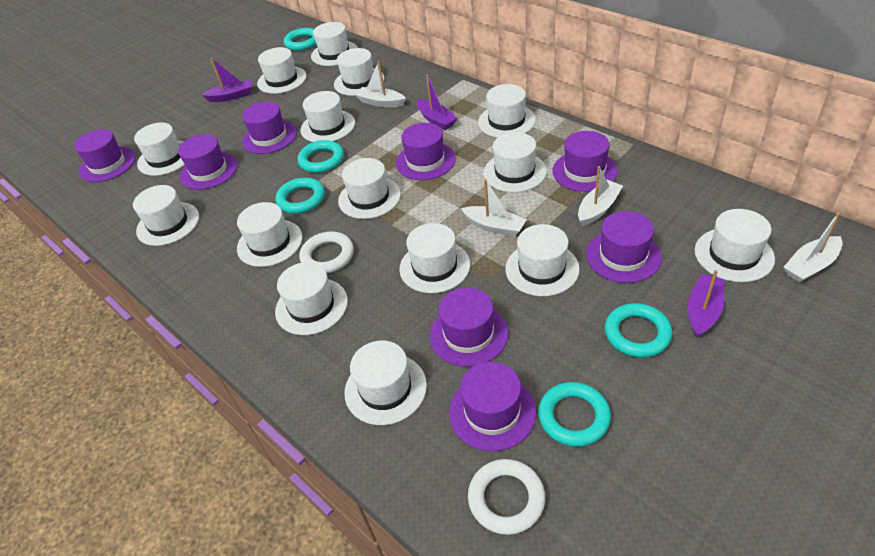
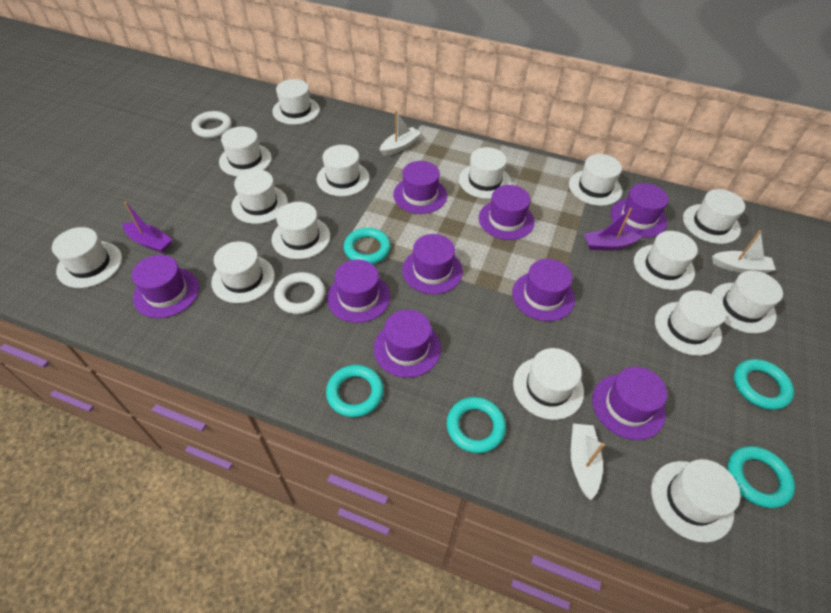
purple boat: [202,58,252,102] [416,75,457,130] [688,270,724,338] = 3 -> [123,202,173,253] [584,208,642,251] = 2
purple hat: [74,129,136,182] [178,134,238,190] [242,102,297,154] [396,123,456,180] [430,288,508,367] [449,362,536,451] [552,131,618,192] [586,211,662,283] = 8 -> [132,255,199,318] [327,260,390,323] [374,309,441,378] [393,161,447,214] [402,234,463,294] [479,185,535,240] [512,259,575,321] [592,367,667,440] [611,183,669,238] = 9
white boat: [355,61,406,107] [461,179,527,236] [578,166,623,226] [784,212,842,283] = 4 -> [380,111,421,156] [571,424,605,500] [712,230,776,273] = 3

